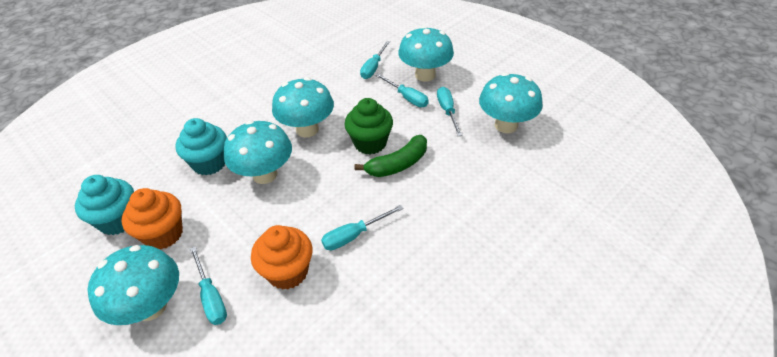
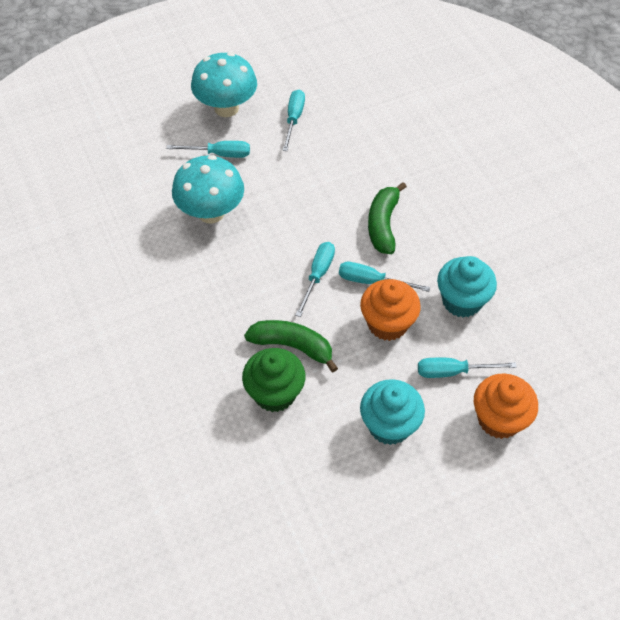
green banana: [355,135,427,177] = 1 -> [244,320,338,372] [368,182,407,254] = 2
turquoise mushroom: [87,245,179,325] [224,121,292,184] [272,77,334,137] [398,26,454,82] [479,73,543,133] = 5 -> [172,155,244,223] [191,52,257,117] = 2

